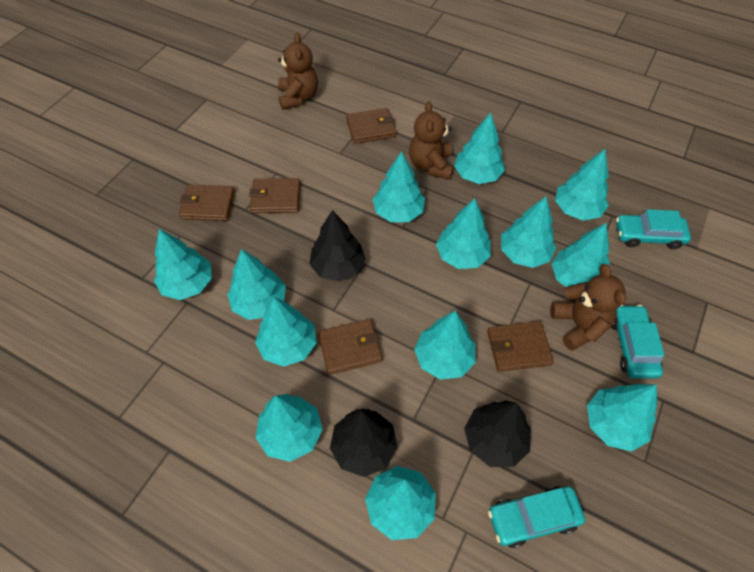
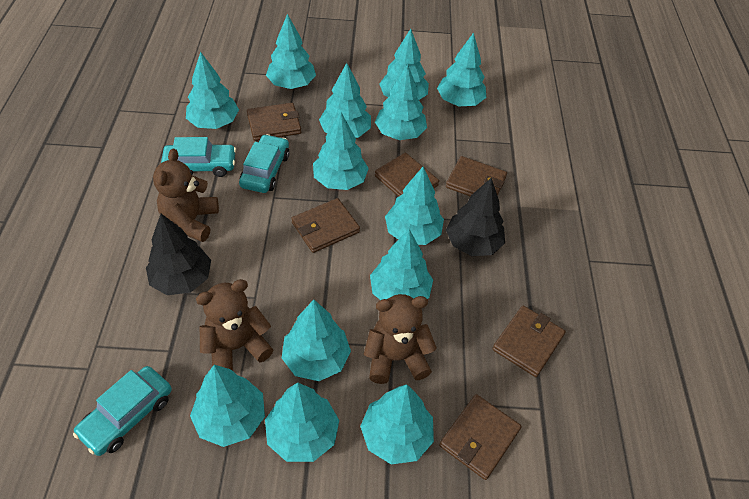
black tree: [310,210,366,282] [330,409,398,477] [464,400,531,467] = 3 -> [146,214,211,295] [446,178,505,256] = 2
brown wallet: [179,184,235,221] [249,178,300,213] [318,319,382,375] [346,108,396,144] [487,321,554,372] = 5 -> [247,103,301,141] [291,198,360,253] [375,153,439,197] [439,394,522,480] [446,156,507,196] [492,305,566,377] = 6

